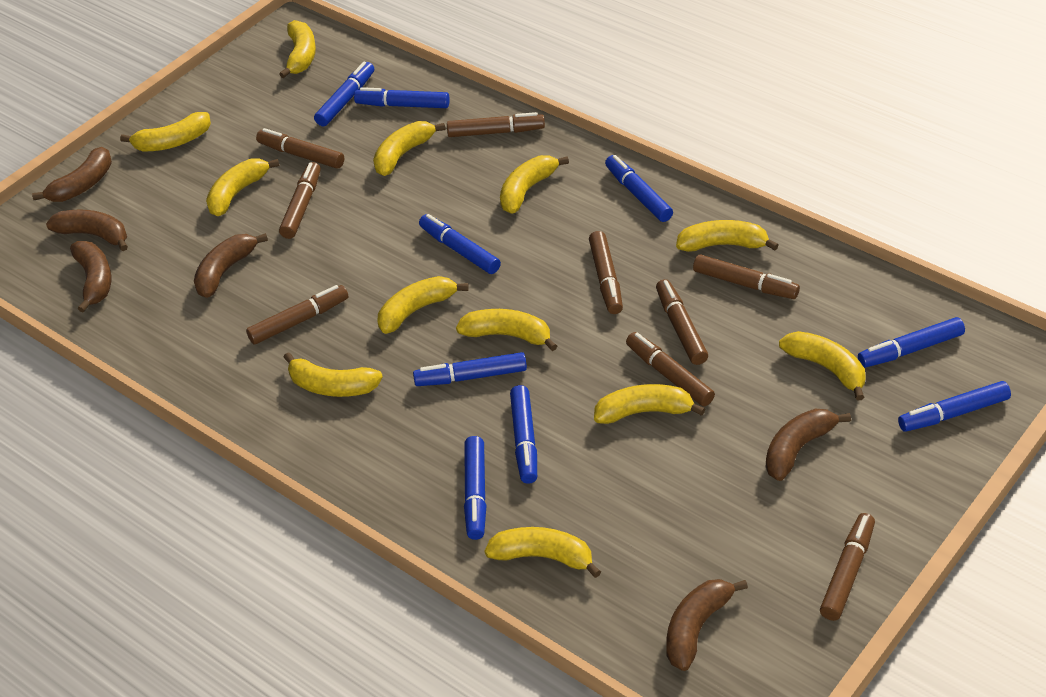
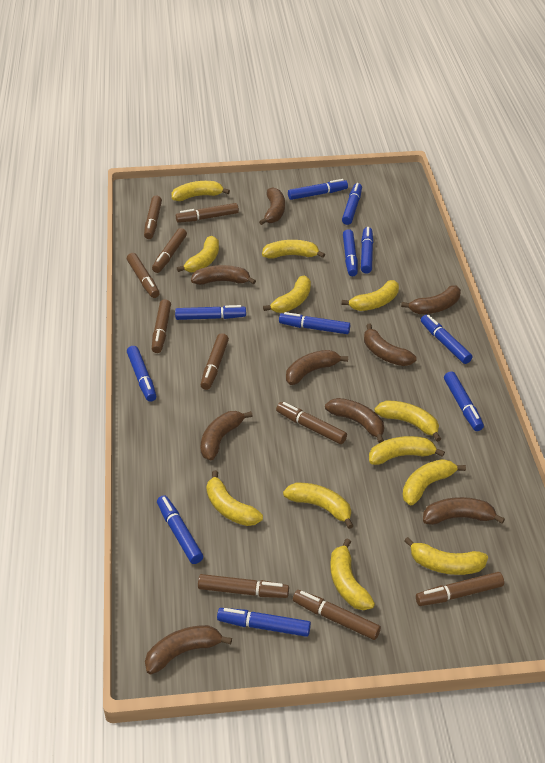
blue marker: [314,62,374,126] [354,87,450,108] [413,352,527,386] [419,214,501,274] [464,436,487,540] [510,385,537,484] [605,155,673,222] [858,317,965,368] [898,381,1011,432] = 9 -> [127,346,156,402] [157,495,203,564] [175,305,246,320] [217,608,311,637] [279,312,350,334] [288,179,348,200] [342,183,362,225] [343,229,358,276] [361,227,373,274] [421,315,472,364] [444,371,484,431] = 11
brown banana: [32,147,112,202] [46,210,128,251] [70,241,112,313] [194,233,268,298] [667,579,748,671] [766,409,851,481] = 6 -> [145,625,232,674] [191,265,256,285] [201,411,252,460] [259,187,285,225] [286,350,348,385] [325,398,384,443] [364,324,417,366] [401,285,461,314] [423,497,505,525] = 9
brown marker: [246,285,348,344] [256,128,344,169] [279,162,321,239] [447,112,545,137] [589,231,623,314] [626,332,715,406] [656,279,708,365] [693,254,800,299] [820,513,875,621] = 9 -> [127,253,160,298] [144,195,162,239] [152,228,187,273] [152,299,171,353] [176,203,239,223] [198,574,289,598] [200,333,229,390] [276,402,347,444] [293,590,381,640] [416,572,504,606] = 10

